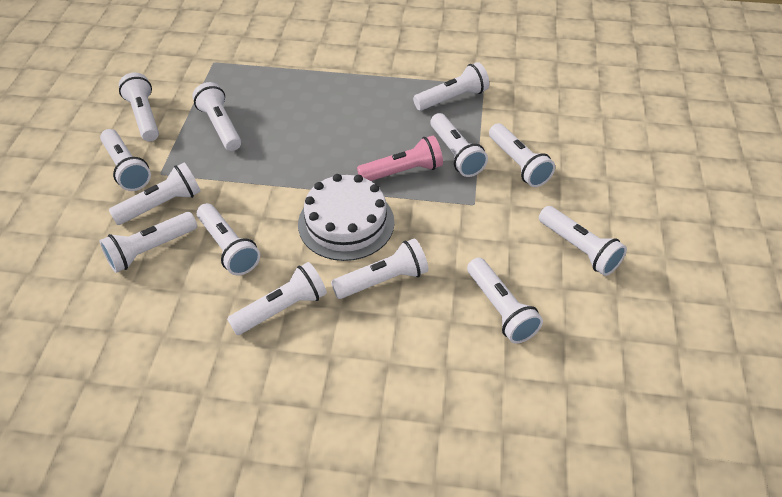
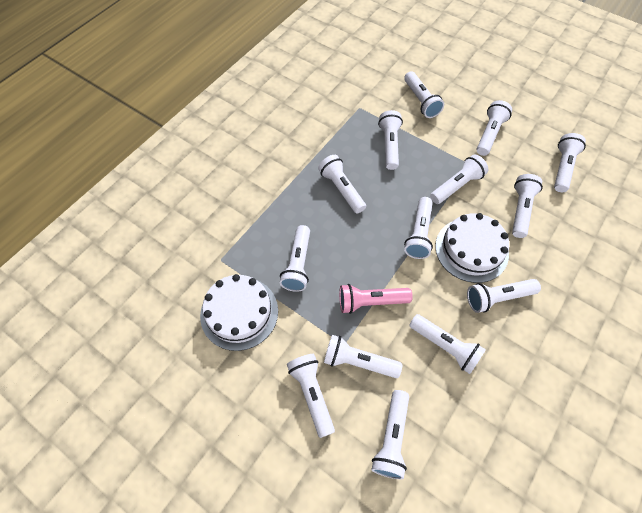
white cake: [298,174,394,261] = 1 -> [200,274,278,351] [435,213,509,283] = 2
white flashlight: [100,129,151,191] [100,212,197,273] [109,163,201,225] [119,73,159,142] [192,82,241,151] [197,203,260,276] [227,262,327,335] [331,238,428,299] [413,62,489,111] [430,113,488,177] [467,258,543,344] [489,123,555,187] [539,206,627,276] = 13 -> [280,225,310,292] [287,354,335,438] [318,155,366,214] [324,335,402,378] [371,390,409,479] [378,110,403,170] [404,71,444,118] [404,197,433,259] [409,314,486,374] [430,155,488,204] [467,279,541,313] [477,100,512,156] [512,174,543,238] [554,133,586,192] = 14

